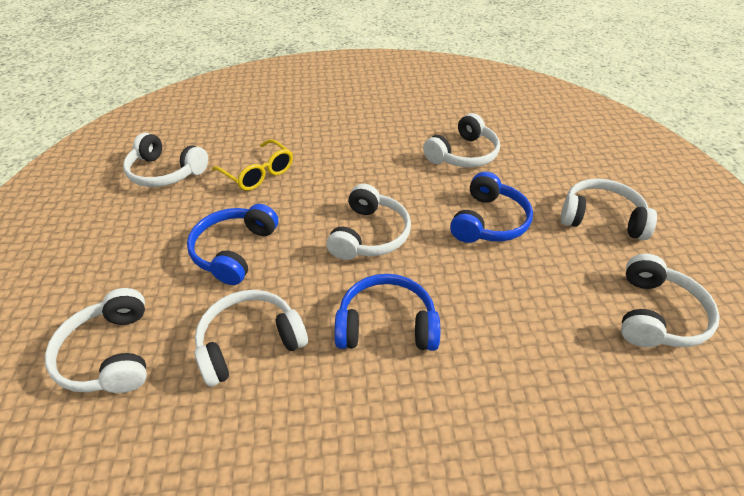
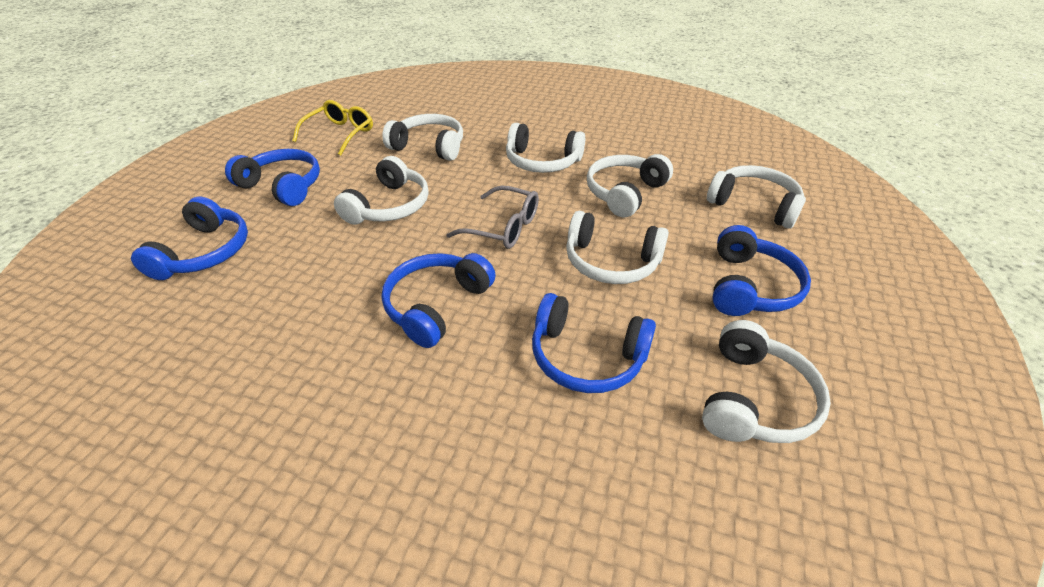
blue headphones: [187,204,278,285] [334,274,440,351] [450,172,533,243] = 3 -> [131,197,248,280] [225,149,320,206] [382,253,496,348] [532,293,656,393] [713,225,811,316] = 5
grey glasses: none = 0 -> [447,186,539,249] = 1

